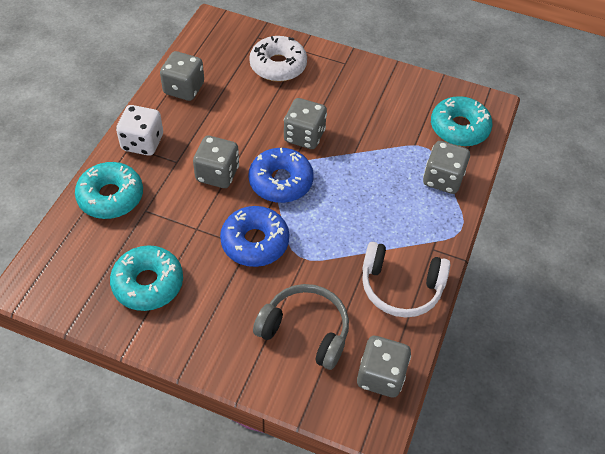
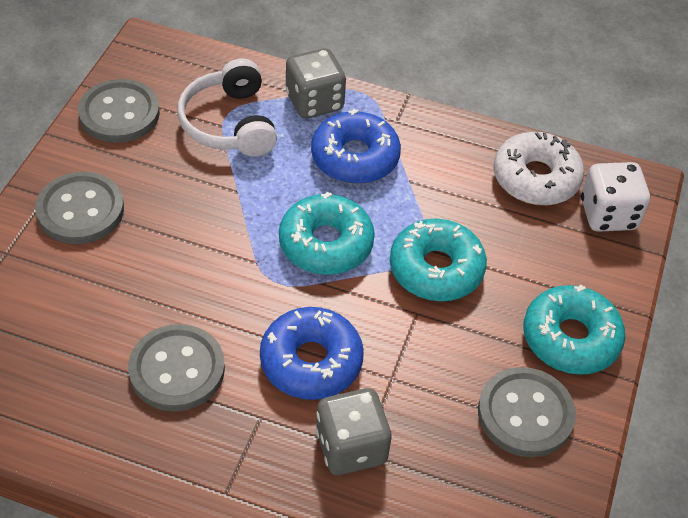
grey button: none = 0 -> [35,172,124,244] [78,79,160,143] [128,324,225,412] [478,367,576,457] = 4
grey dice: [160,51,204,101] [193,136,239,188] [284,98,327,149] [357,336,411,397] [423,141,470,194] = 5 -> [285,48,346,119] [316,388,391,475] = 2
grey headphones: [253,284,349,370] = 1 -> none = 0

